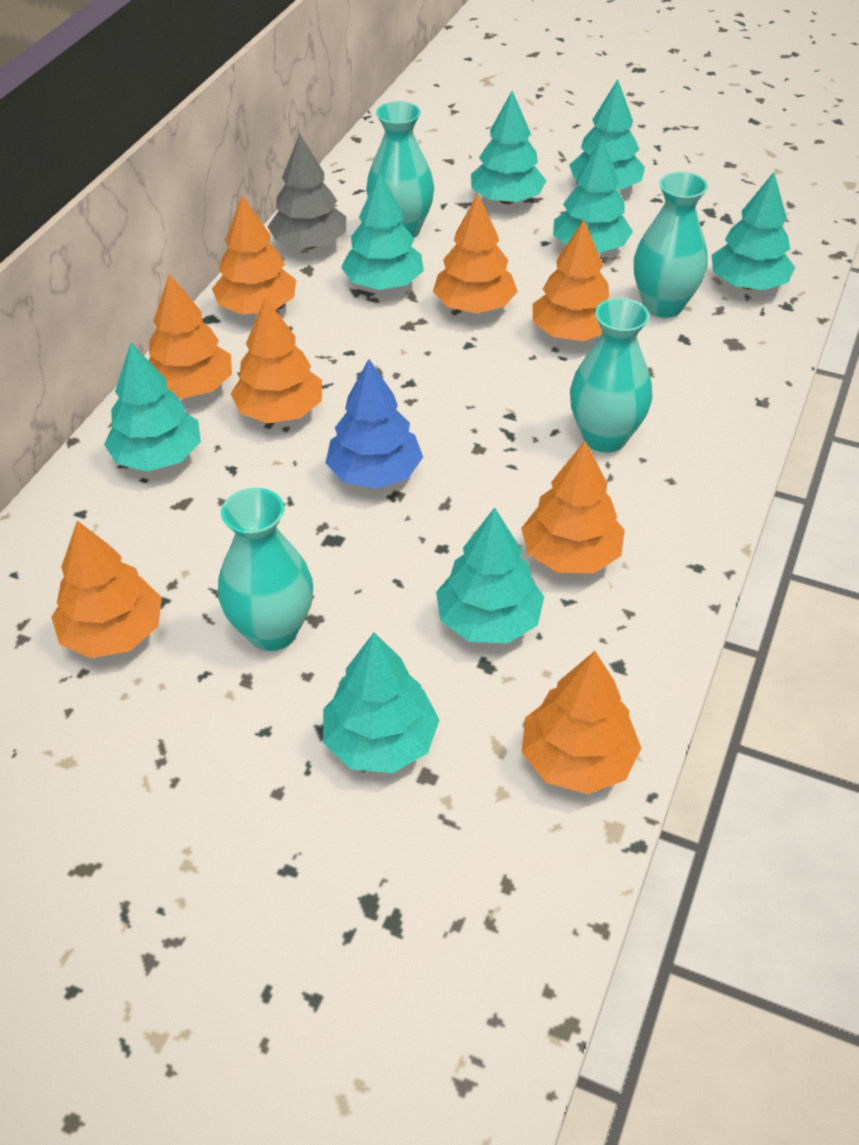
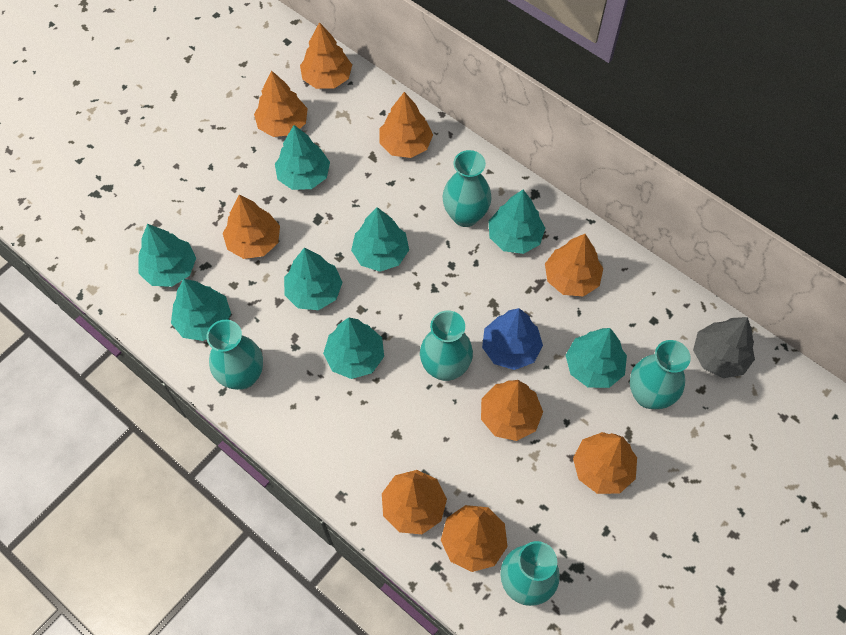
orange tree: [51,521,162,658] [148,274,232,399] [212,195,296,315] [231,297,322,423] [433,194,518,313] [521,441,625,573] [522,651,641,794] [532,220,609,341] = 8 -> [223,195,280,259] [254,70,308,137] [300,22,352,89] [379,92,433,158] [382,470,447,534] [441,505,508,572] [481,380,543,441] [545,234,603,297] [573,432,637,494] = 9
turquoise vase: [218,488,313,651] [366,101,434,238] [570,298,652,452] [634,172,708,318] = 4 -> [206,320,263,390] [420,310,473,381] [442,150,492,227] [500,541,560,606] [630,340,691,409] = 5

